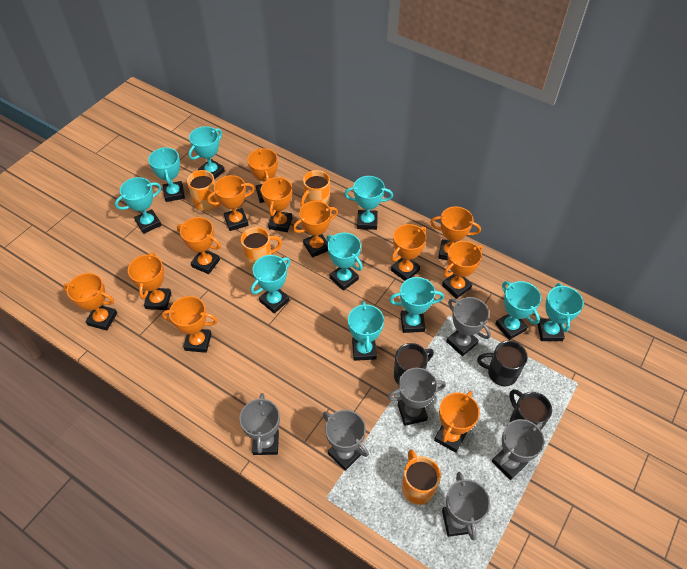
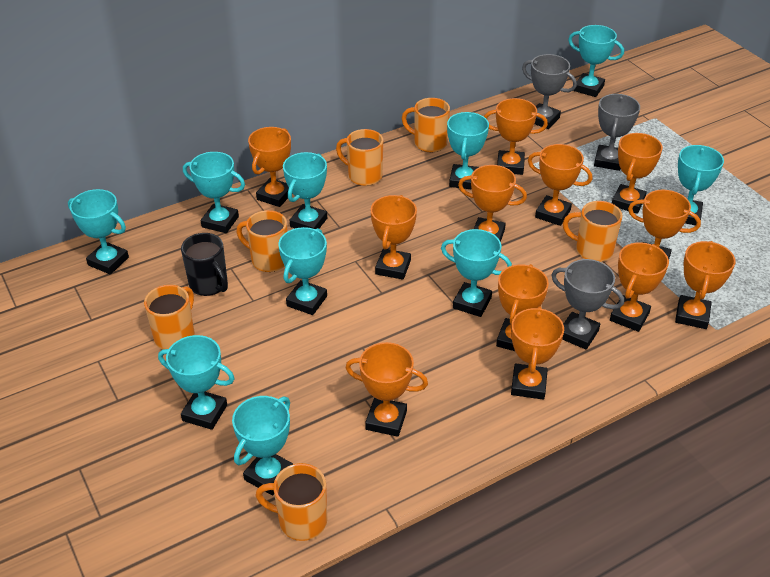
black mug: [394,343,434,385] [477,341,528,386] [509,389,552,430] = 3 -> [181,233,228,296] = 1
grey trophy: [239,393,280,455] [323,410,369,471] [388,368,446,426] [442,472,490,540] [446,297,491,356] [492,419,544,480] = 6 -> [522,54,577,129] [551,259,624,350] [594,94,640,171] = 3
orange mug: [187,170,220,211] [241,227,282,269] [300,170,330,207] [402,449,441,505] = 4 -> [144,285,195,350] [236,210,287,272] [255,463,327,541] [336,129,383,186] [402,98,450,152] [563,201,622,262] = 6

